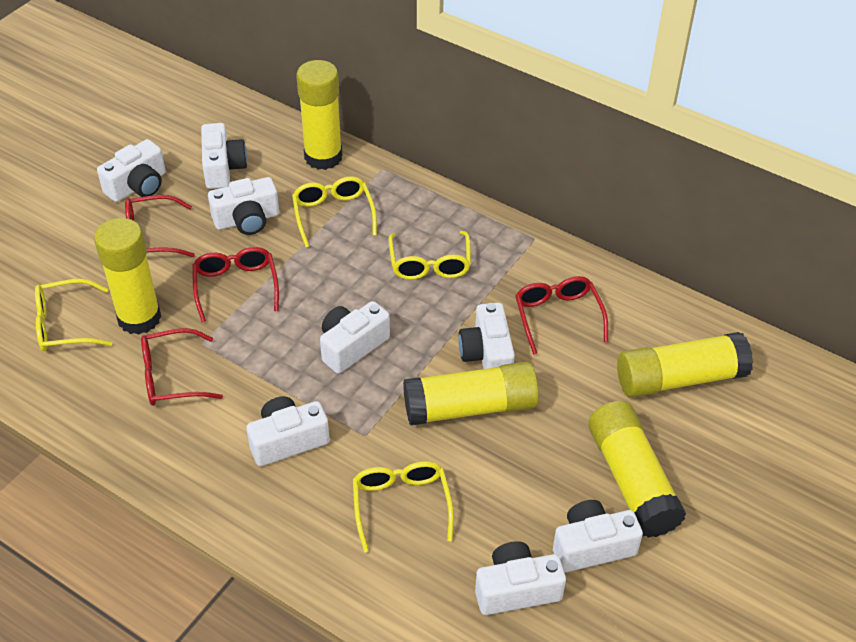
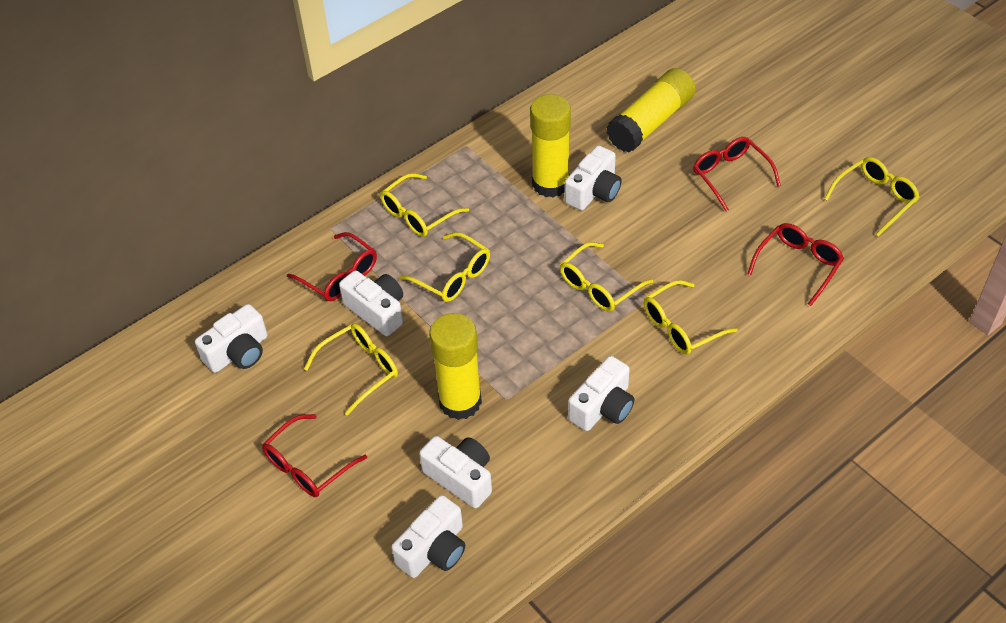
white camera: [97,139,166,202] [201,123,247,189] [208,177,279,235] [246,396,330,466] [320,301,390,374] [458,303,515,369] [475,541,566,615] [553,500,643,573] = 8 -> [195,304,268,373] [339,270,403,336] [391,495,465,578] [419,436,492,508] [565,146,622,210] [568,356,635,431] = 6
yellow glasses: [35,279,112,351] [292,176,377,248] [353,461,454,552] [389,231,471,280] = 4 -> [304,323,398,415] [380,173,469,237] [400,232,490,302] [560,242,653,311] [644,280,738,355] [824,157,920,236] = 6
yellow glue stick: [94,218,162,335] [296,60,343,170] [403,362,539,426] [588,401,686,538] [617,332,753,398] = 5 -> [429,313,482,420] [530,94,571,198] [606,68,696,152] = 3

